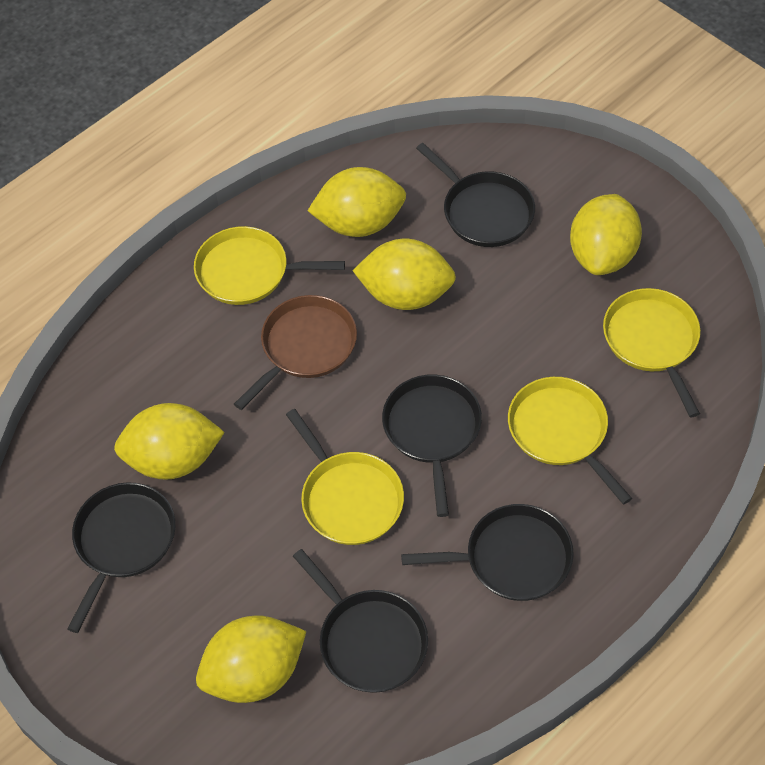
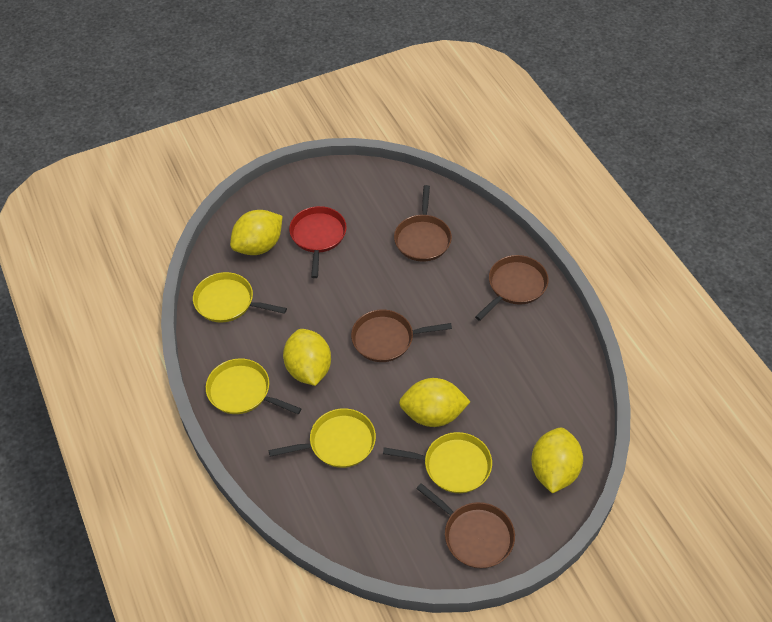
black pan: [67,482,176,633] [293,549,428,693] [382,375,482,517] [401,504,574,601] [416,143,535,247] = 5 -> none = 0
brown pan: [234,295,357,410] = 1 -> [351,310,452,362] [394,185,452,262] [416,483,515,568] [475,255,549,321] = 4
red pan: none = 0 -> [289,206,347,278] = 1
yellow lemon: [114,403,225,480] [196,616,306,703] [308,167,406,237] [352,239,456,310] [570,194,642,275] = 5 -> [230,210,282,255] [283,329,331,386] [399,378,471,427] [531,428,583,493] = 4

